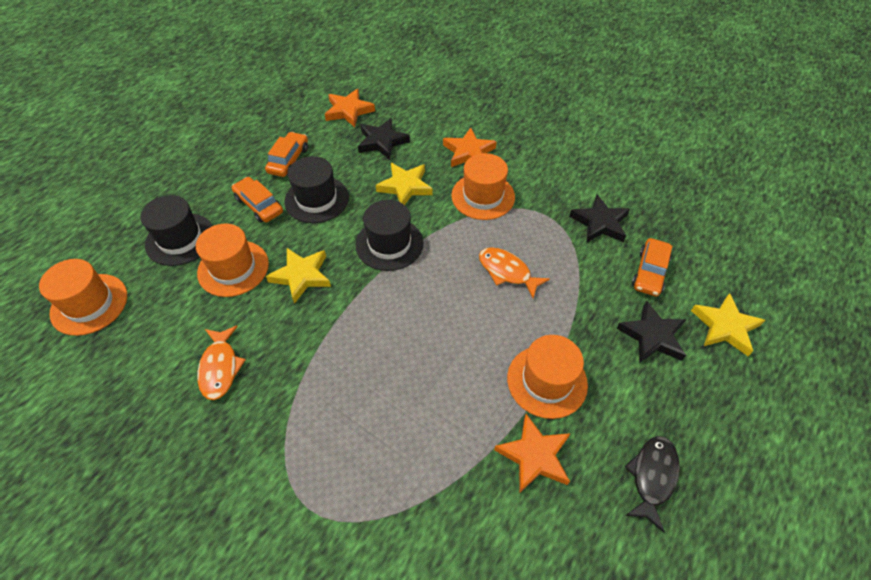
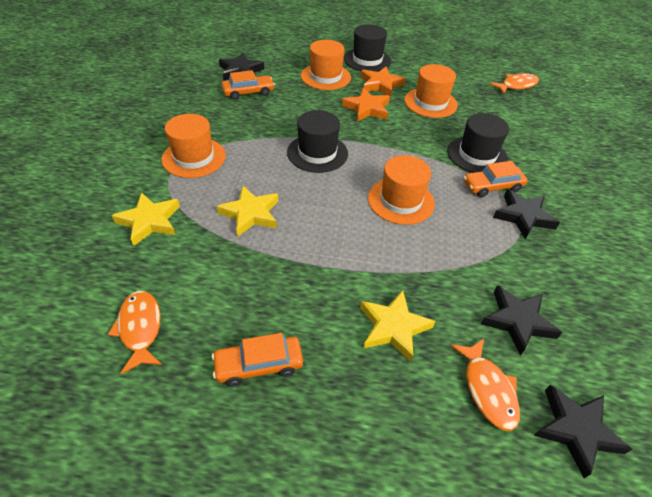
black fish: [624,436,680,532] = 1 -> none = 0
black star: [358,118,410,160] [569,194,630,243] [616,301,687,363] = 3 -> [219,53,264,81] [481,285,562,356] [493,189,560,239] [534,385,633,478] = 4
orange fish: [197,326,246,400] [479,247,550,298] = 2 -> [108,291,162,374] [450,338,520,431] [489,73,539,94] = 3
orange star: [325,89,375,127] [443,128,497,167] [494,414,571,493] = 3 -> [342,88,390,121] [360,66,406,97] = 2

